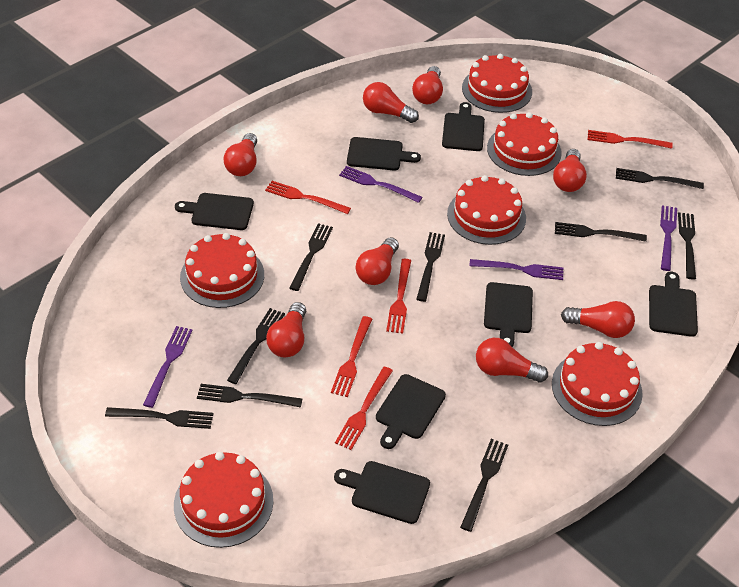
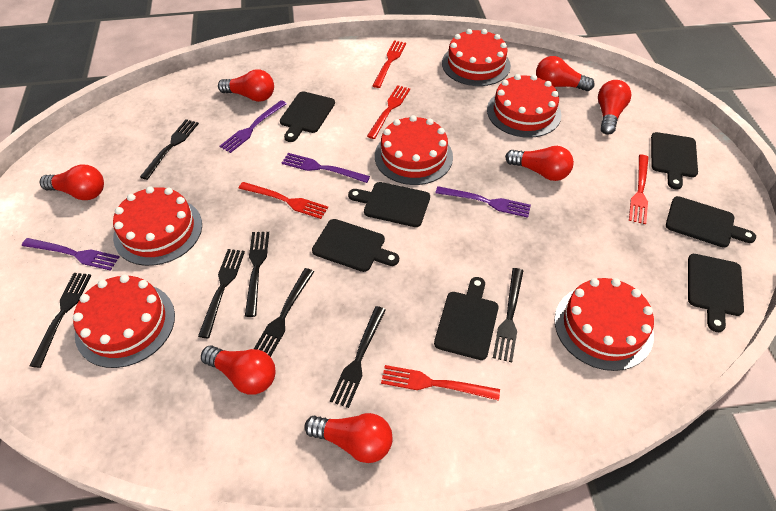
black fork: [105,407,213,429] [197,384,302,408] [227,308,285,384] [290,223,333,291] [416,232,445,302] [460,439,508,532] [555,222,647,242] [616,168,704,189] [678,212,696,279] = 9 -> [30,273,91,368] [140,119,199,180] [198,249,245,338] [245,232,269,317] [254,268,314,357] [330,306,386,408] [493,268,523,362] = 7
red light bulb: [223,133,257,176] [266,302,306,357] [356,237,399,285] [363,82,419,123] [412,66,443,104] [476,338,548,383] [553,149,587,192] [561,301,635,338] = 8 -> [40,164,104,200] [201,346,275,395] [218,69,274,102] [304,413,393,463] [505,146,574,181] [536,56,595,91] [598,80,631,135] = 7

